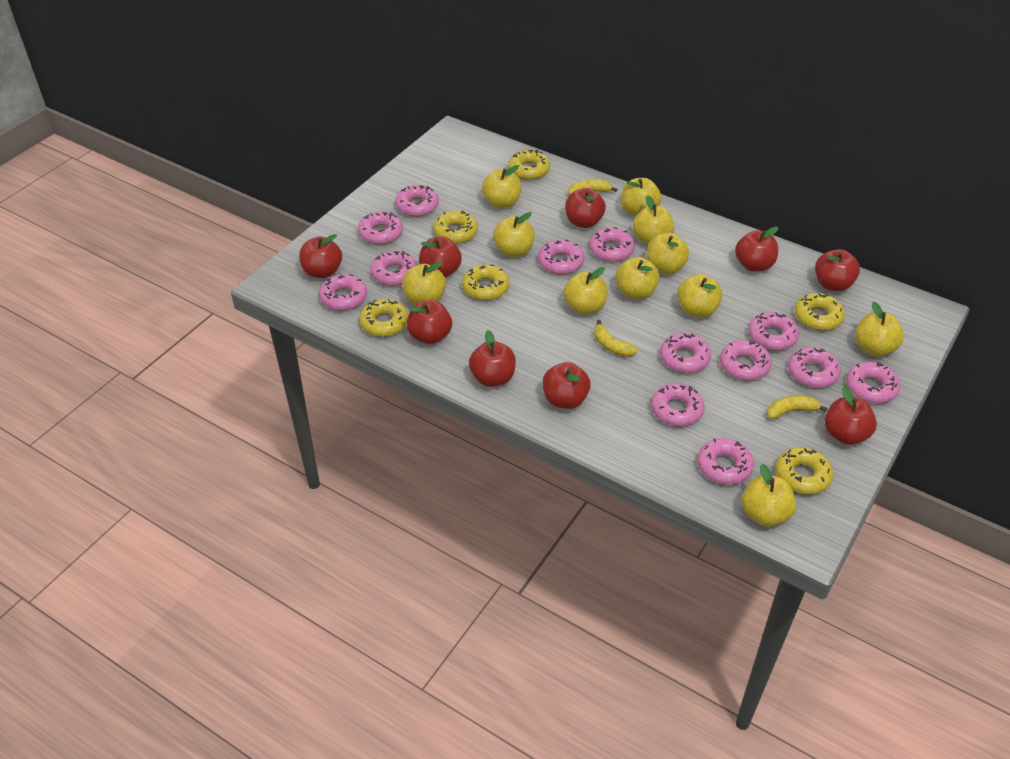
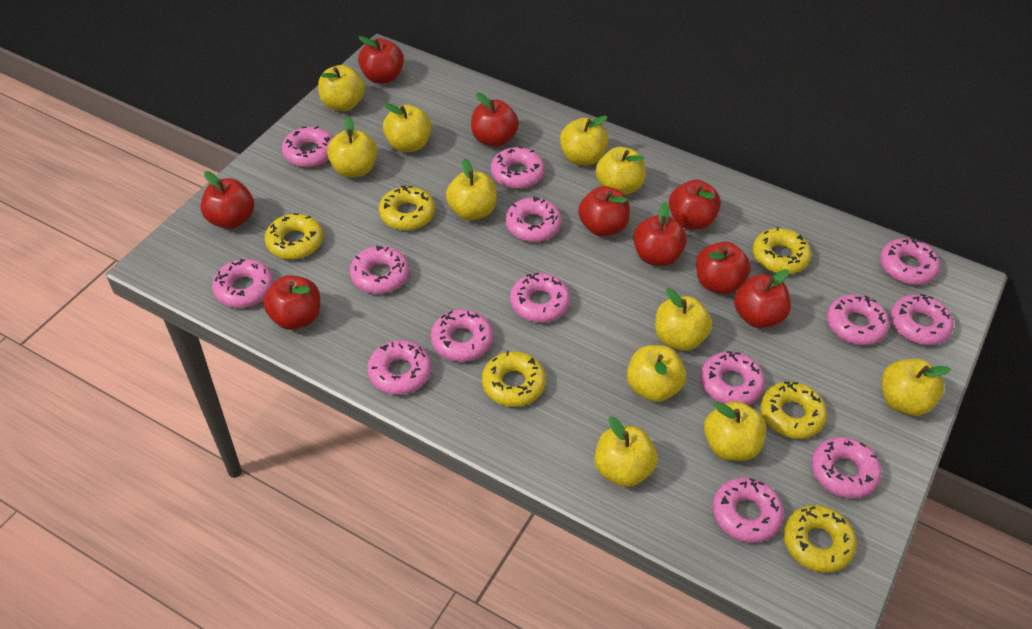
pink donut: [319,274,367,311] [358,211,403,244] [370,251,417,286] [395,185,439,217] [538,239,584,274] [589,227,635,262] [651,383,705,426] [660,333,711,373] [697,438,754,485] [720,340,772,380] [748,312,799,350] [788,347,841,388] [846,362,900,403] = 13 -> [212,259,274,308] [282,126,333,167] [350,245,409,294] [367,340,432,395] [431,309,493,362] [491,147,545,189] [505,197,562,242] [510,273,570,323] [700,351,765,405] [713,477,784,543] [812,437,882,499] [827,294,890,345] [880,237,940,285] [890,294,954,345] = 14
yellow banana: [568,179,618,195] [594,320,637,357] [767,395,827,419] = 3 -> none = 0

